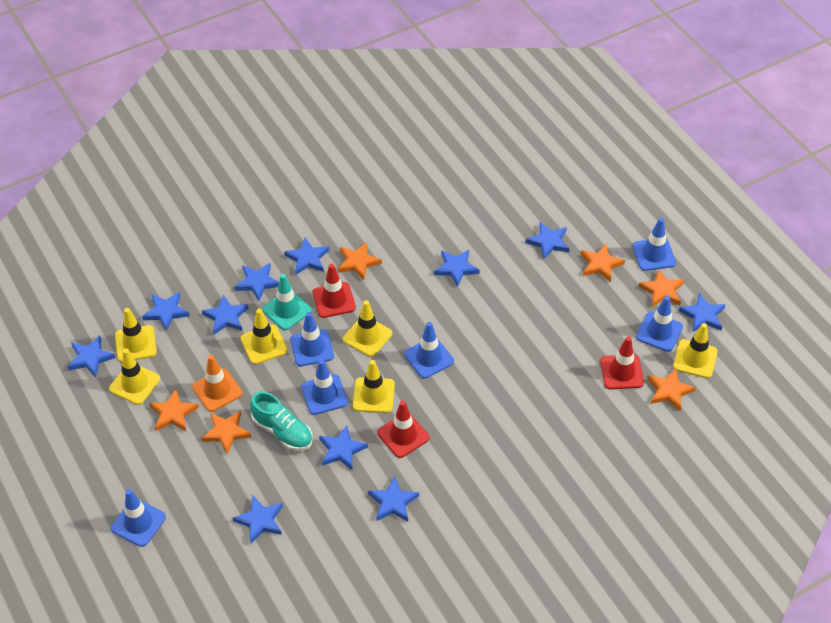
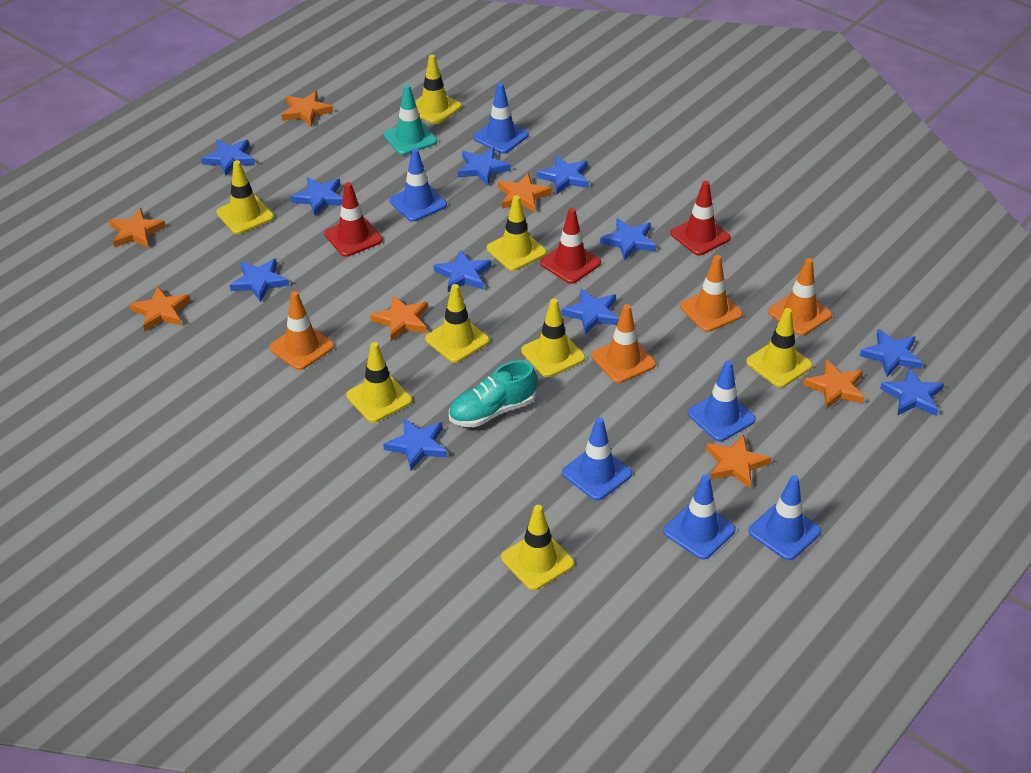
orange star: [149,389,199,431] [201,410,252,454] [338,242,382,280] [580,244,625,282] [638,269,684,307] [648,368,696,411] = 6 -> [109,208,166,248] [129,286,190,331] [282,91,333,127] [370,295,428,341] [498,173,552,212] [706,434,771,488] [803,359,865,409] = 7
orange traffic cone: [192,355,243,412] = 1 -> [269,291,334,370] [592,304,656,383] [680,255,743,332] [768,258,832,336] = 4
yellow traffic cone: [109,348,160,405] [115,308,157,362] [241,309,288,364] [343,300,392,357] [353,360,395,413] [673,323,718,378] = 6 -> [216,160,274,234] [346,342,412,423] [415,55,462,124] [425,284,489,363] [487,196,547,271] [501,505,574,590] [521,299,585,377] [746,308,813,387] = 8

